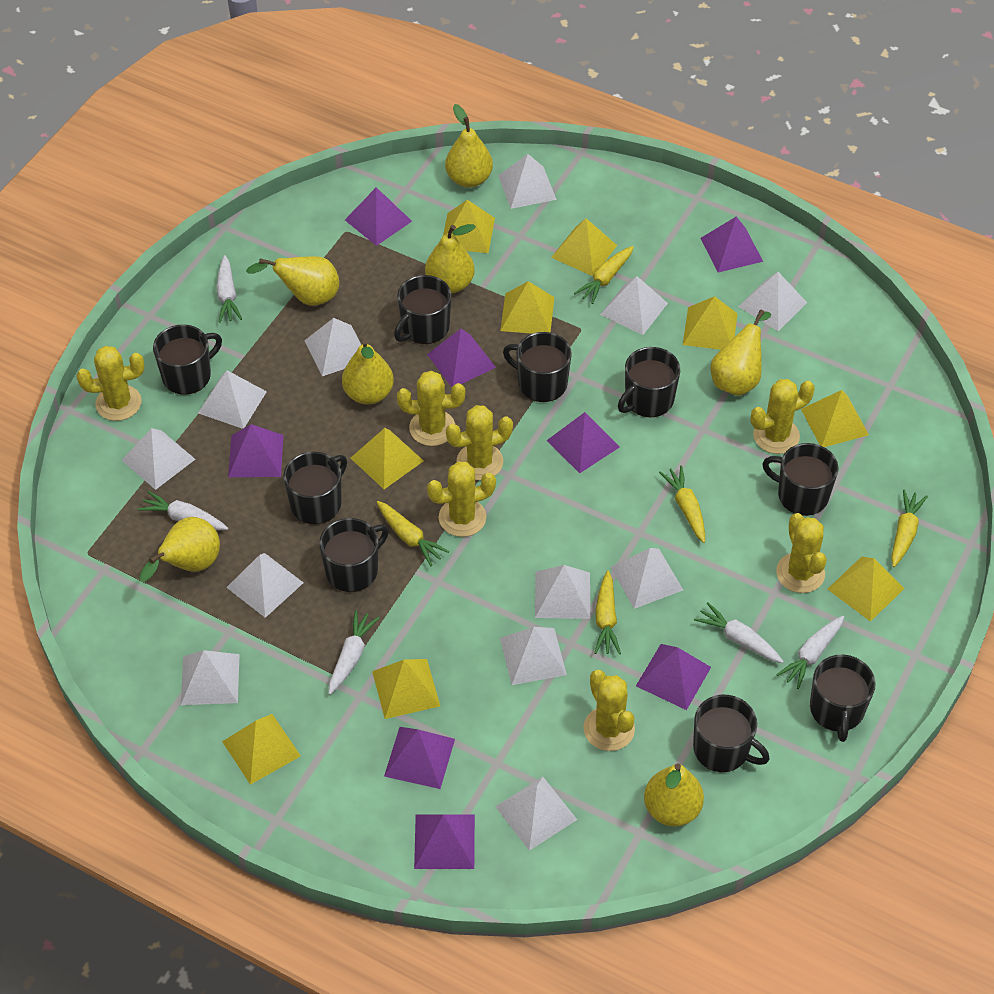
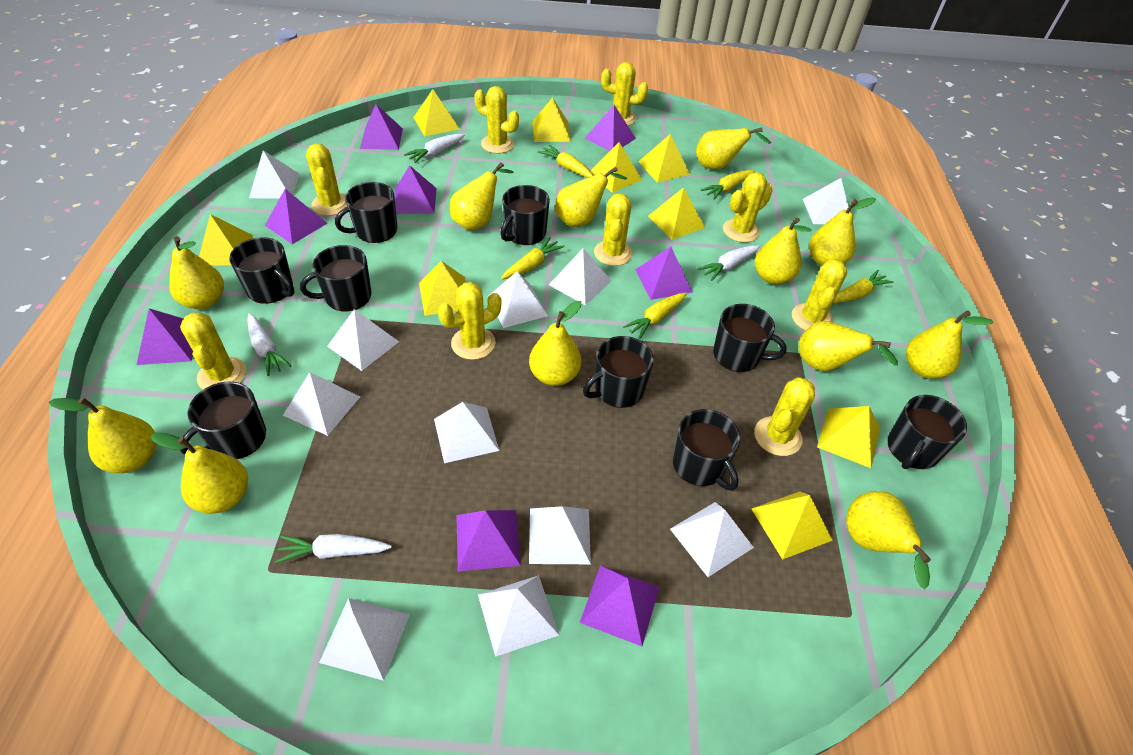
white carrot: [137,491,228,530] [217,255,242,323] [329,610,379,695] [694,602,784,663] [776,616,844,689] = 5 -> [247,313,292,376] [275,534,392,563] [404,134,465,163] [698,245,760,281] = 4
white pyramid: [122,428,195,490] [181,650,240,705] [198,370,267,429] [226,553,304,618] [304,318,361,376] [495,777,577,851] [498,154,557,209] [500,627,567,685] [535,565,590,619] [600,276,668,335] [611,548,683,609] [738,272,807,331] = 12 -> [249,150,299,199] [283,372,360,436] [319,598,410,681] [327,309,399,371] [434,402,499,463] [478,575,559,657] [488,271,548,328] [529,506,591,564] [549,248,612,305] [670,502,754,577] [803,178,848,224] = 11
yellow cactus: [76,346,145,421] [397,371,465,446] [427,461,496,537] [446,405,513,480] [583,670,635,751] [750,379,815,454] [776,513,826,593] = 7 -> [180,312,247,389] [306,143,347,216] [438,282,501,360] [475,86,519,154] [594,193,633,266] [601,62,648,126] [723,172,773,243] [754,377,815,456] [792,259,847,331] = 9
yellow pear: [139,517,220,582] [246,256,339,306] [342,339,394,405] [425,224,476,293] [445,104,493,188] [644,763,704,827] [711,310,771,396] = 7 -> [49,397,157,473] [150,433,248,514] [169,236,224,309] [450,162,514,231] [529,301,582,386] [555,167,627,227] [696,128,771,170] [755,217,811,285] [799,321,898,371] [809,197,876,266] [846,491,931,589] [906,310,994,379] = 12

